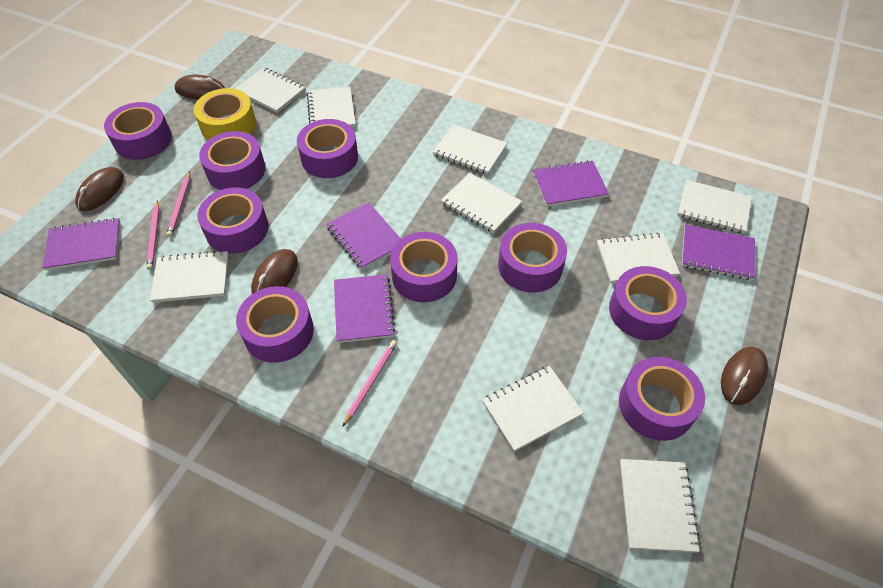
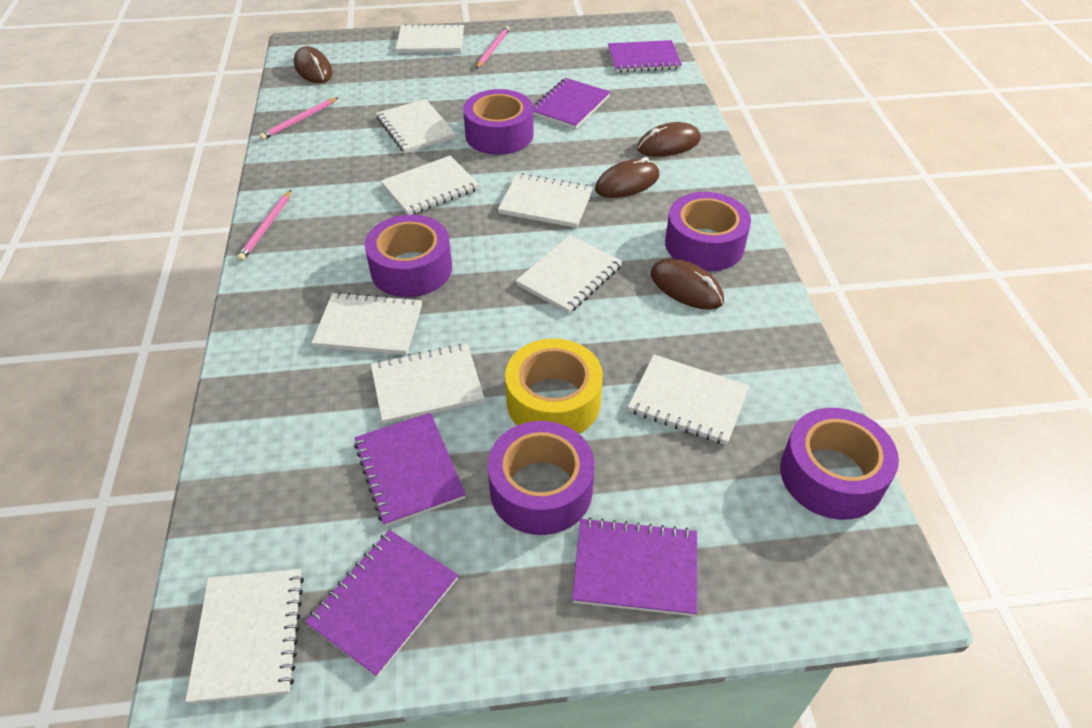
purple tape: [104,102,172,160] [197,188,269,254] [199,131,266,190] [236,286,314,363] [297,119,358,178] [390,232,458,302] [498,223,567,292] [609,266,687,340] [619,357,705,441] = 9 -> [365,215,452,297] [463,89,534,155] [487,421,594,535] [665,192,751,271] [780,408,899,520] = 5

